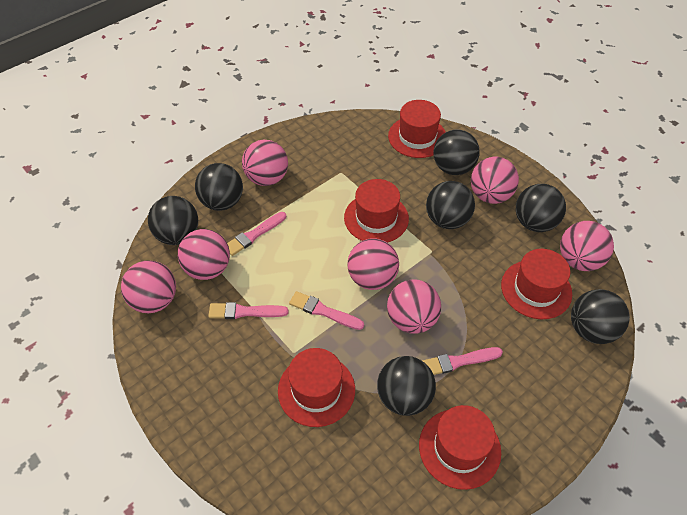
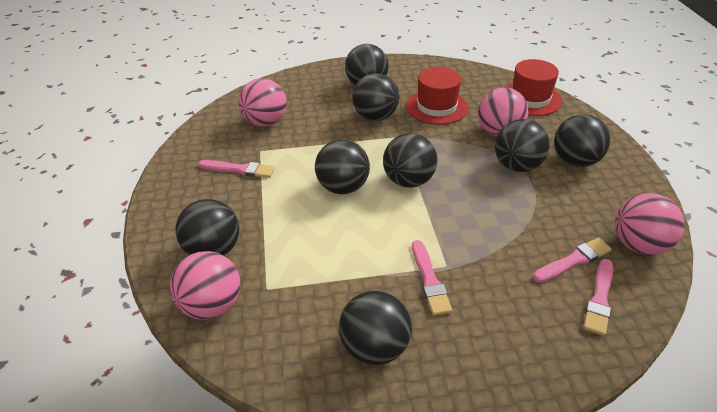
black ball: [148,196,198,245] [195,163,243,211] [377,356,436,416] [426,181,475,229] [434,130,480,175] [516,184,566,232] [571,289,630,344] = 7 -> [175,199,239,256] [315,139,370,195] [339,290,412,365] [345,44,389,85] [352,73,399,121] [383,133,438,188] [495,119,550,172] [554,114,610,167] = 8
pink ball: [121,260,176,313] [178,229,230,280] [242,140,288,186] [347,238,399,290] [387,279,441,334] [471,157,519,204] [560,221,614,271] = 7 -> [170,251,240,320] [238,78,287,127] [478,87,529,136] [615,193,685,255] = 4
red hat: [278,348,355,427] [344,179,409,243] [388,100,446,158] [419,405,501,490] [501,249,572,319] = 5 -> [406,67,468,125] [504,59,562,116] = 2

